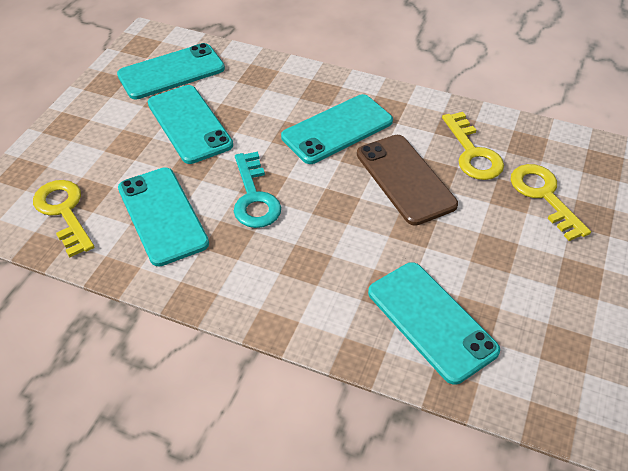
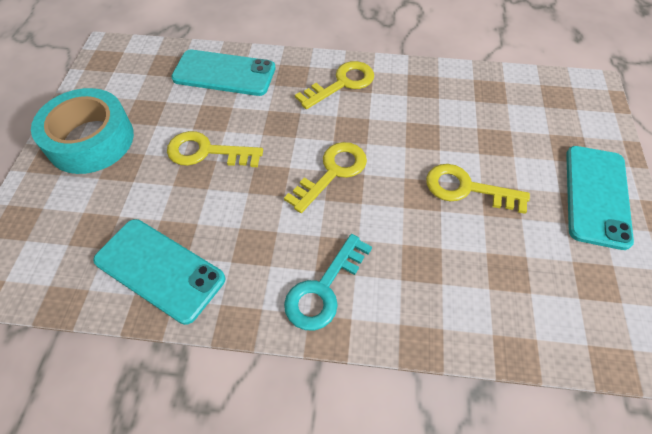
brown phone: [357,135,458,226] = 1 -> none = 0
turquoise phone: [117,43,225,100] [118,167,209,267] [147,85,233,164] [281,94,393,164] [368,262,500,385] = 5 -> [93,219,225,325] [171,50,276,96] [566,146,634,250] = 3
turquoise tape: none = 0 -> [31,88,134,174] = 1
yellow key: [33,180,94,258] [442,112,504,180] [511,164,591,241] = 3 -> [167,131,263,167] [284,142,367,213] [295,61,374,109] [426,164,530,214] = 4

